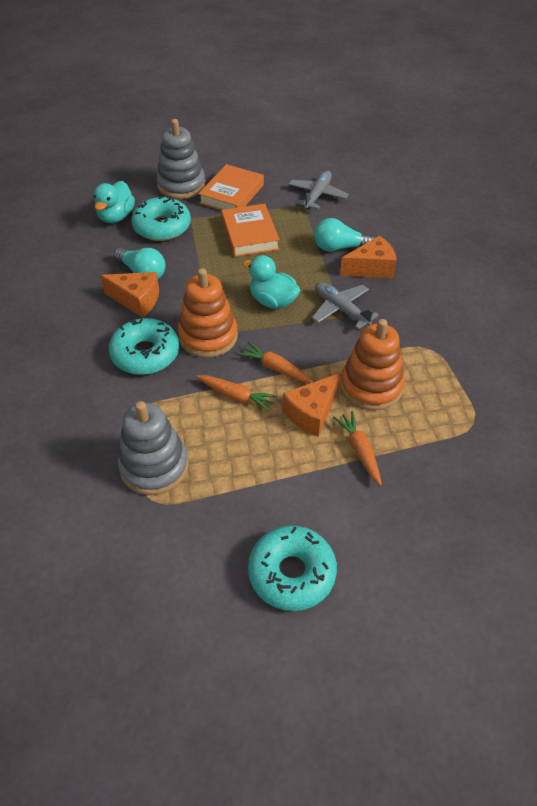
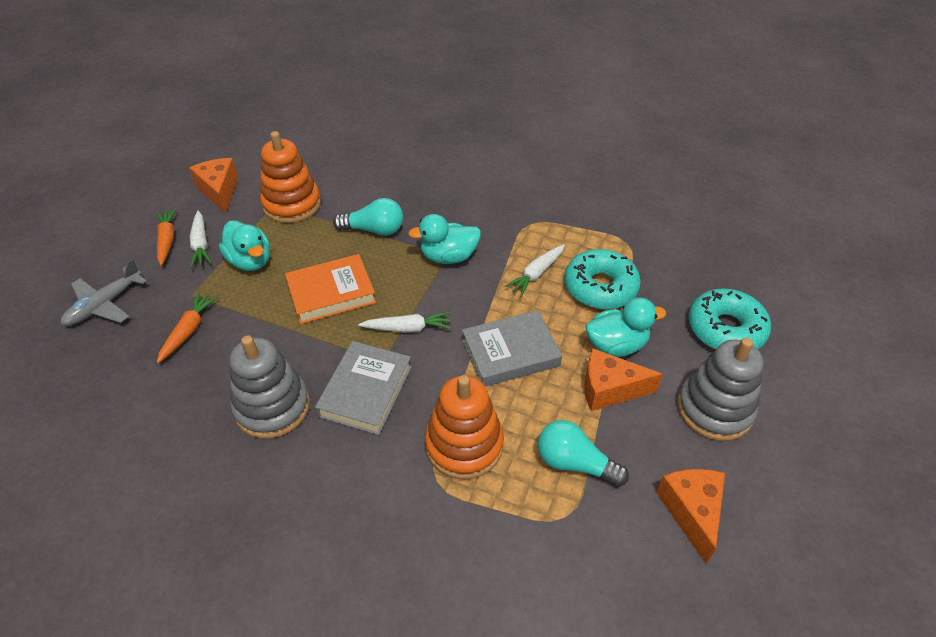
grey book: none = 0 -> [315,341,412,435] [462,310,562,387] = 2
grey plane: [288,171,349,210] [312,282,379,329] = 2 -> [61,259,147,326] = 1
orange book: [198,164,264,210] [221,204,280,257] = 2 -> [285,254,376,324] = 1
orange carrot: [196,375,277,412] [238,342,313,383] [333,411,382,486] = 3 -> [156,208,177,266] [157,292,218,363] = 2
turquoise donut: [109,318,179,375] [131,196,191,241] [248,525,337,611] = 3 -> [564,249,641,310] [688,289,771,350] = 2
turquoise duck: [94,181,135,223] [243,255,300,309] = 2 -> [219,220,270,271] [408,214,481,264] [586,298,666,357] = 3
white carrot: none = 0 -> [190,211,212,268] [358,311,452,333] [505,244,565,297] = 3

